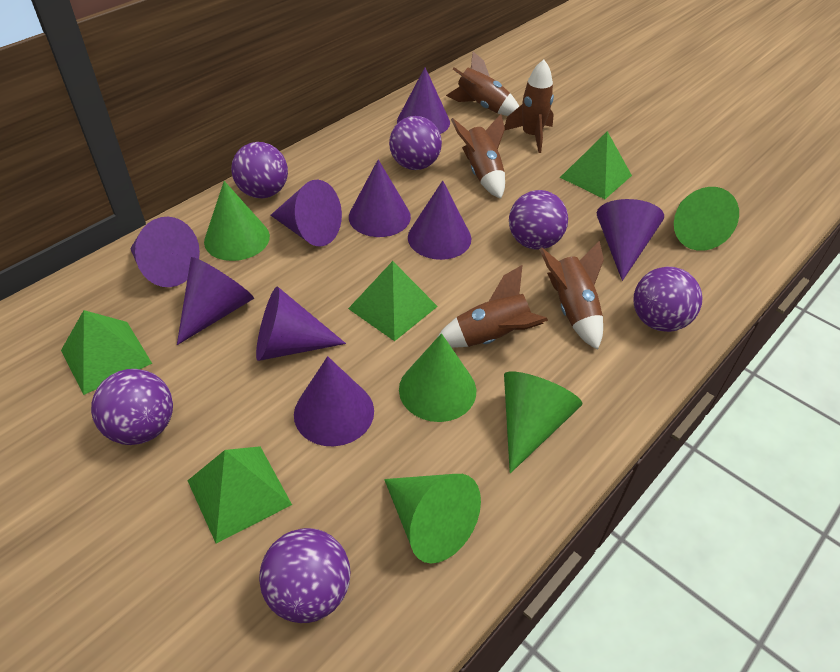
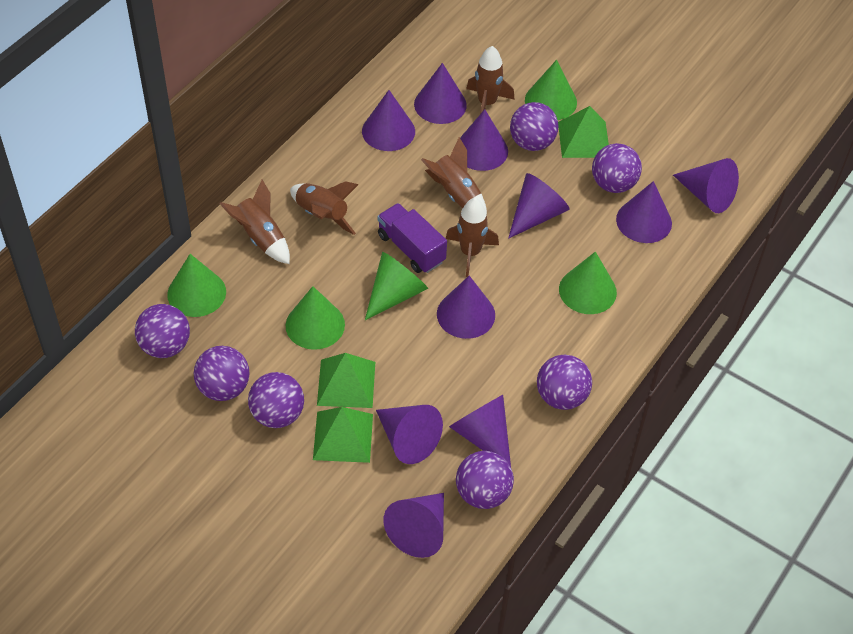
green pyramid: [61,310,152,395] [187,446,292,543] [348,261,438,341] [560,131,632,199] = 4 -> [313,407,373,463] [317,353,375,408] [558,106,609,158] = 3
purple ball: [91,369,173,445] [231,142,288,198] [259,528,350,623] [389,116,442,170] [509,190,568,250] [633,267,702,332] = 6 -> [135,304,190,358] [194,346,250,401] [248,372,304,428] [456,451,514,509] [510,102,558,151] [537,355,592,410] [592,143,642,193] = 7
purple cone: [130,217,200,287] [177,257,254,345] [256,286,346,361] [271,179,342,247] [294,356,374,447] [349,159,411,237] [397,67,450,134] [408,180,471,260] [597,199,664,281] = 9 -> [362,90,415,151] [376,405,443,464] [384,493,444,558] [414,63,467,124] [437,276,495,339] [449,395,511,467] [460,109,508,171] [508,173,569,239] [616,181,672,243] [673,158,739,213] = 10
purple truck: none = 0 -> [378,203,447,273] = 1

